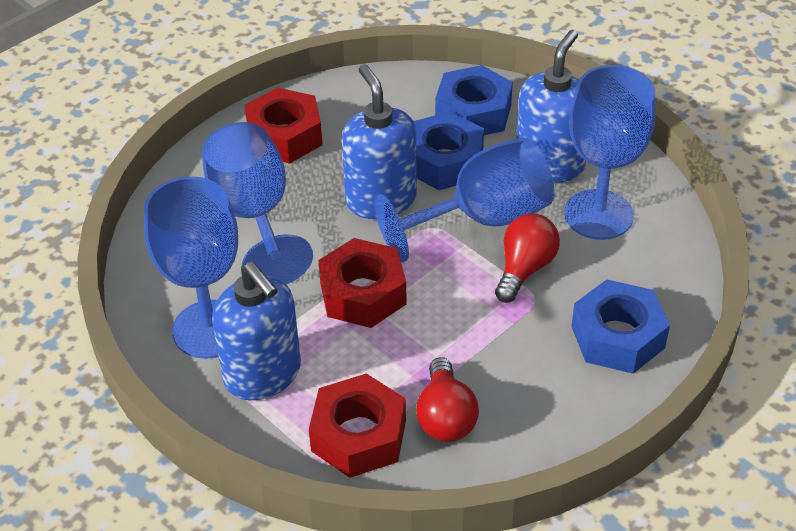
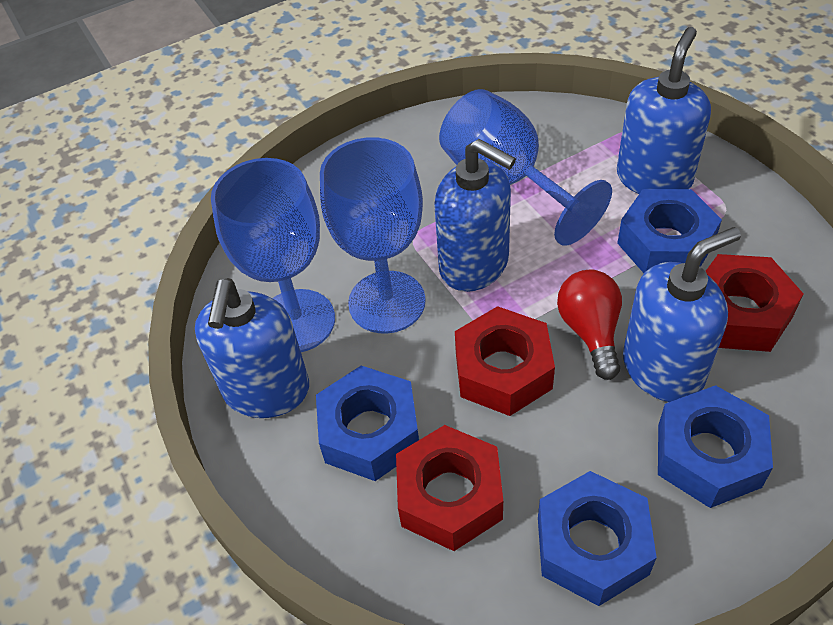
blue goblet: [144,176,238,359] [202,122,313,284] [374,138,555,263] [564,65,656,240] = 4 -> [211,158,335,352] [320,137,426,334] [439,89,612,246] = 3
blue nut: [414,112,484,190] [435,65,513,135] [571,280,670,374] = 3 -> [316,366,419,481] [538,471,657,606] [617,189,722,273] [658,385,773,508] = 4
blue soap dispenser: [212,262,301,400] [341,64,417,219] [516,30,586,182] = 3 -> [195,278,309,418] [434,139,516,292] [617,27,711,194] [623,227,741,402] = 4
red light bulb: [416,357,479,442] [495,214,560,303] = 2 -> [557,270,622,380] = 1

